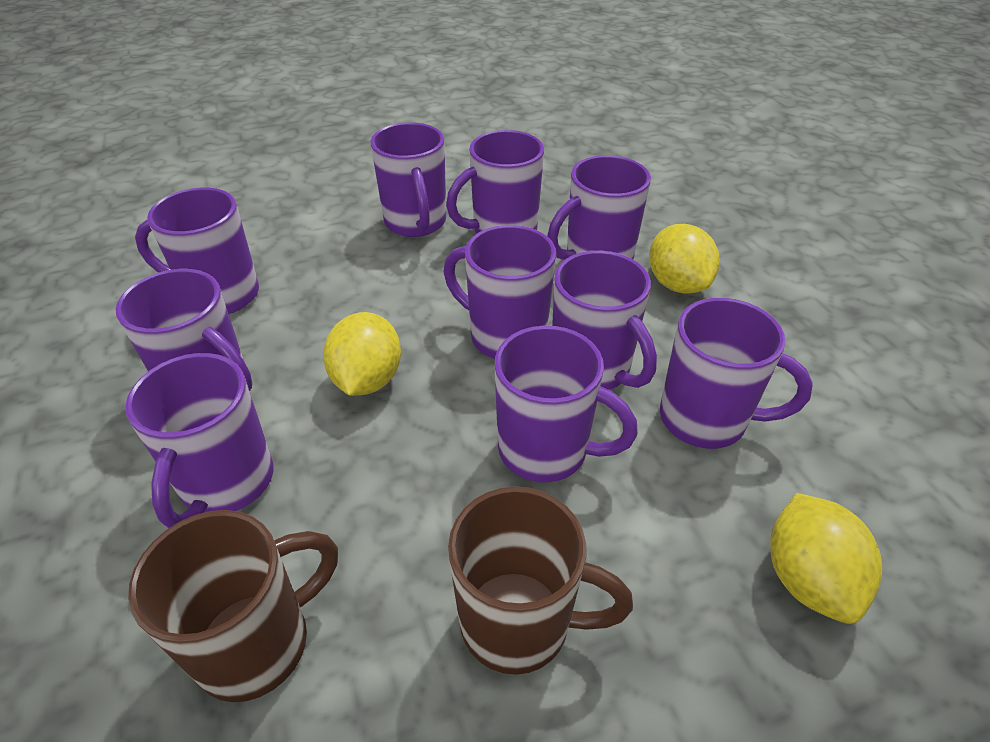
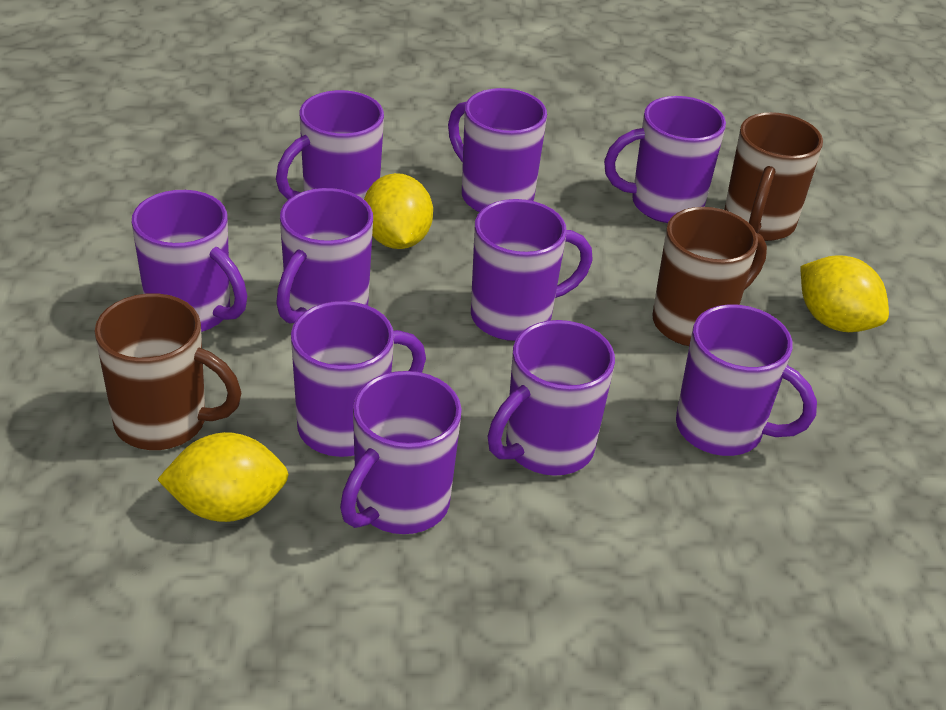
brown mug: [128,510,338,702] [448,486,633,675] = 2 -> [94,293,241,450] [652,207,767,346] [724,112,823,241] = 3

